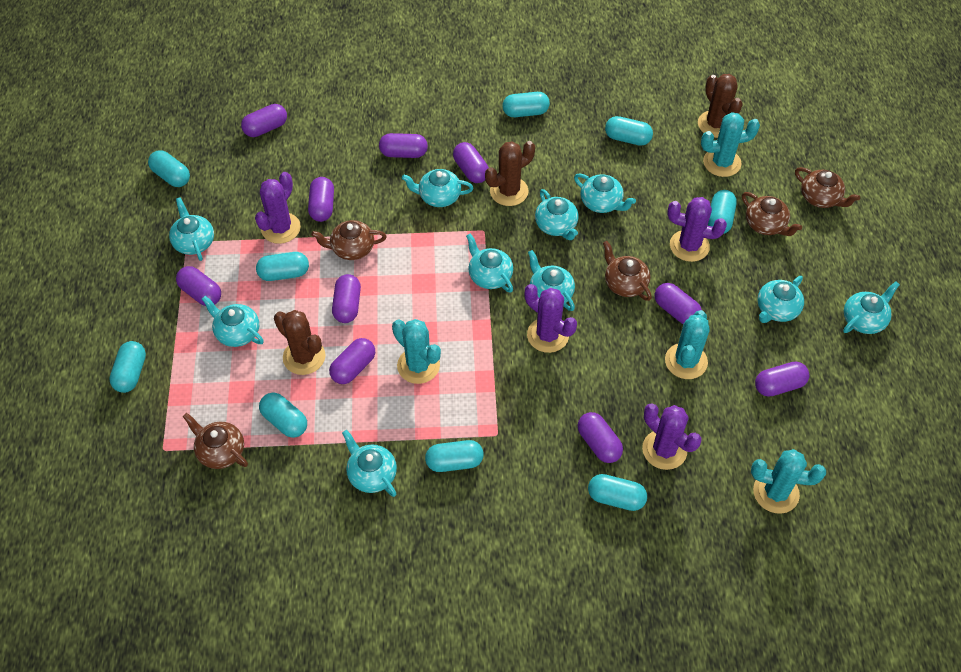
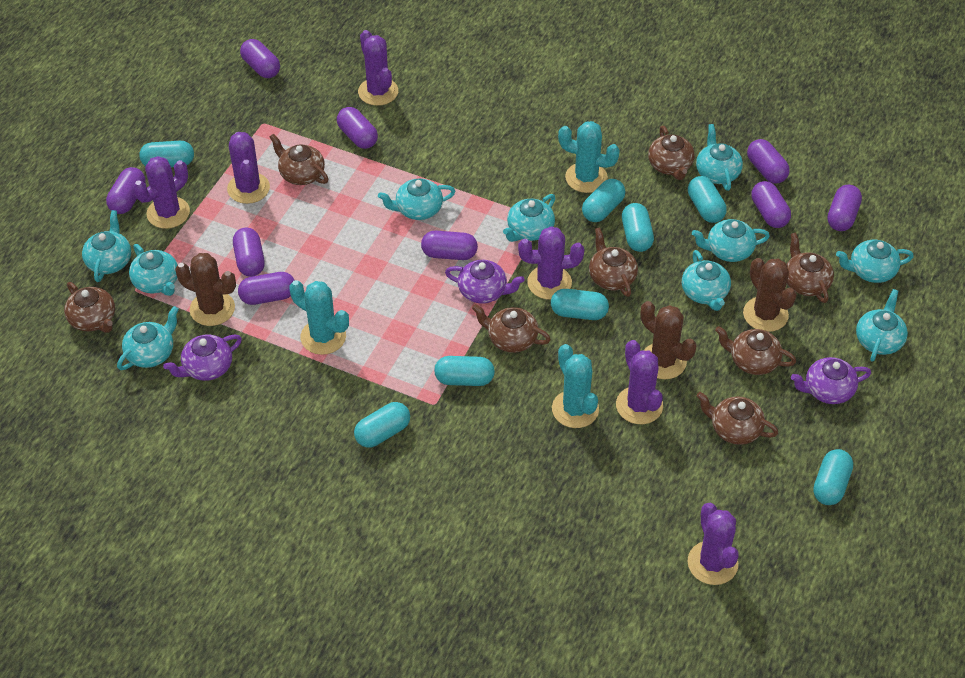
brown teapot: [183,413,248,469] [311,220,387,260] [603,241,652,301] [742,192,802,236] [795,167,860,208] = 5 -> [64,282,115,333] [270,134,328,185] [472,304,551,353] [589,227,638,297] [648,126,695,180] [697,392,778,445] [715,326,796,375] [787,232,834,303] = 8
purple cactus: [255,172,301,244] [525,284,577,353] [642,403,702,470] [667,197,727,262] = 4 -> [133,156,190,229] [227,132,270,204] [358,30,398,106] [518,226,584,300] [616,340,663,424] [687,503,739,585] = 6
purple capsule: [176,266,221,306] [241,104,287,137] [308,177,334,222] [329,338,375,384] [332,274,361,323] [379,133,428,158] [453,142,489,183] [578,412,623,463] [655,283,702,324] [755,361,809,397] = 10 -> [106,167,146,214] [233,227,265,277] [238,272,295,305] [240,39,280,78] [337,107,378,149] [421,231,478,260] [747,139,790,184] [751,181,791,228] [828,185,862,231] = 9
purple teapot: none = 0 -> [163,334,242,381] [445,260,525,304] [791,357,871,404] = 3
turquoise cactus: [392,319,441,384] [665,310,710,379] [701,112,760,177] [751,449,826,514] = 4 -> [289,280,349,355] [552,344,599,428] [558,121,620,193] = 3
turquoise capsule: [109,341,146,393] [148,150,190,187] [256,252,309,281] [259,393,307,438] [425,440,484,472] [503,92,550,117] [588,474,647,511] [605,116,653,146] [708,190,737,234] = 9 -> [139,141,194,167] [354,402,410,448] [434,356,495,386] [551,289,609,320] [582,179,625,222] [622,203,654,252] [688,176,727,223] [813,449,853,505] = 8

